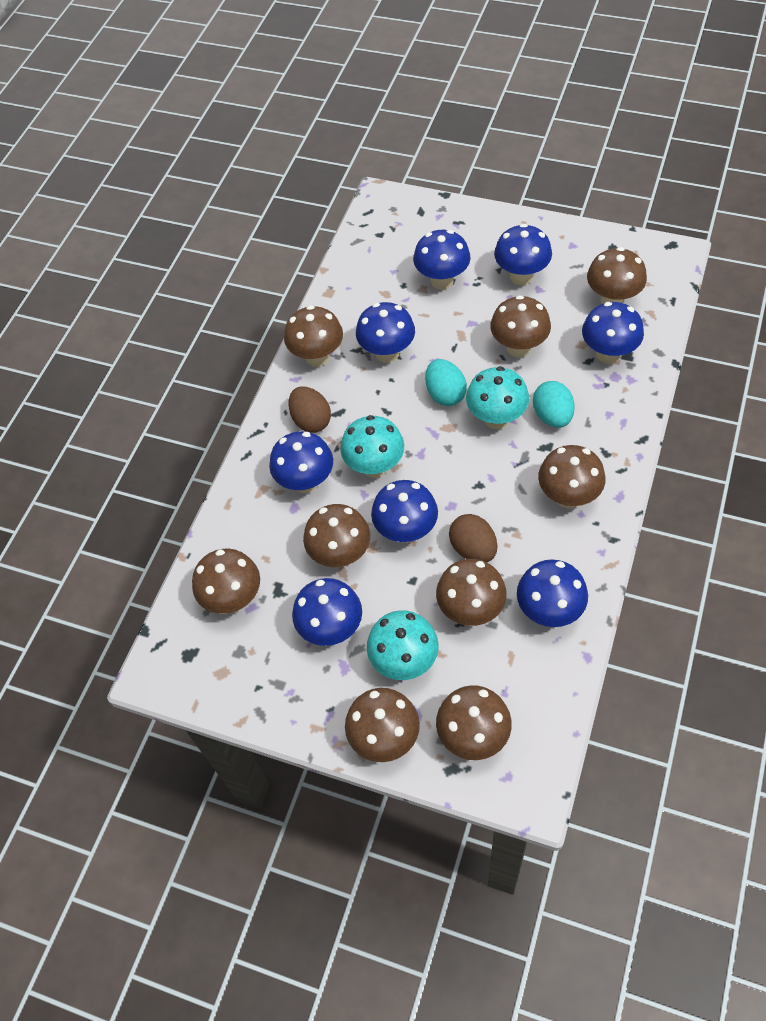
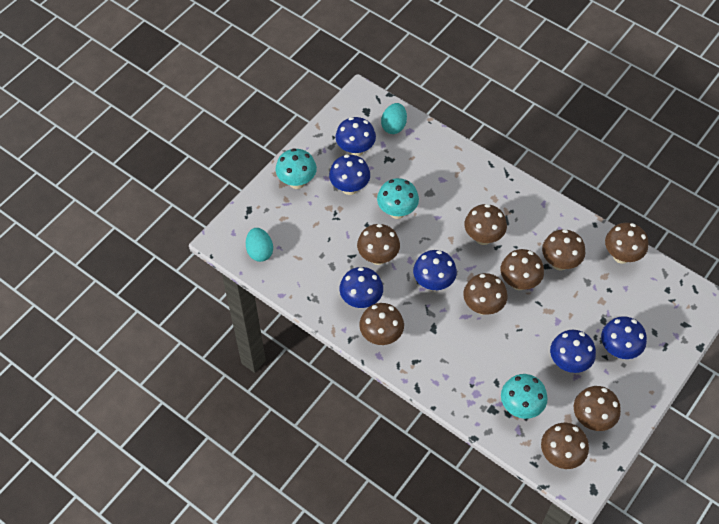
blue mushroom: [269,431,333,493] [292,578,362,646] [356,302,415,363] [371,480,438,543] [413,230,470,289] [494,224,552,285] [517,559,588,627] [582,302,644,364] = 8 -> [329,155,370,195] [335,117,376,156] [339,267,383,308] [413,250,457,291] [550,330,596,373] [601,316,647,359] = 6
brown egg: [289,386,331,433] [449,514,497,562] = 2 -> none = 0

